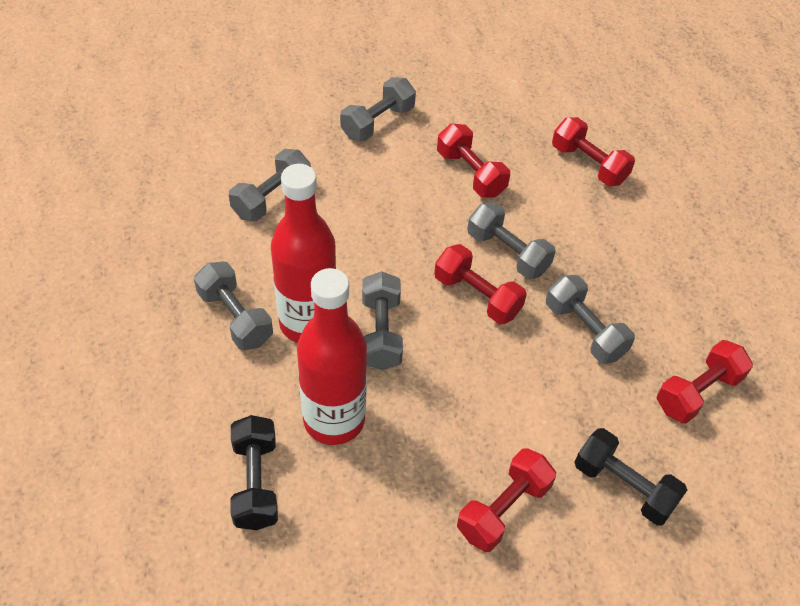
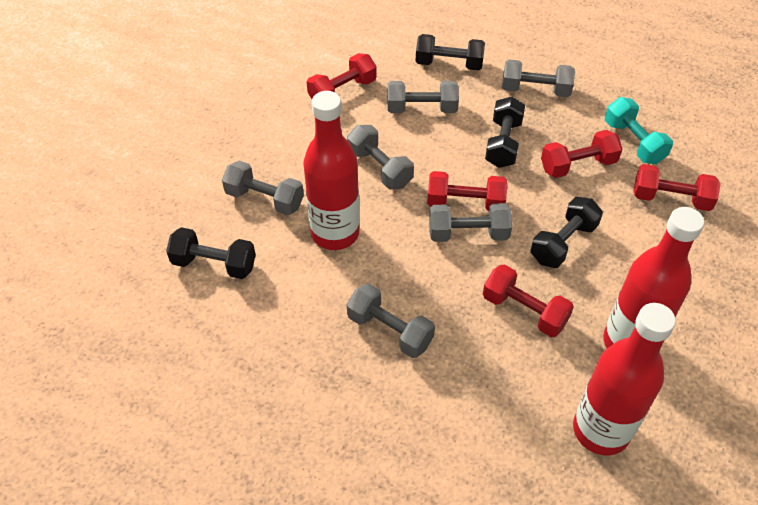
black dumbbell: [231,415,278,530] [574,428,687,525] = 2 -> [166,227,256,279] [416,34,485,71] [485,97,525,168] [531,197,603,268] = 4
red bottle: [271,164,336,343] [297,268,367,445] = 2 -> [303,91,360,250] [573,303,676,455] [603,207,704,348] = 3
turquoise dumbbell: none = 0 -> [605,97,673,164] = 1

